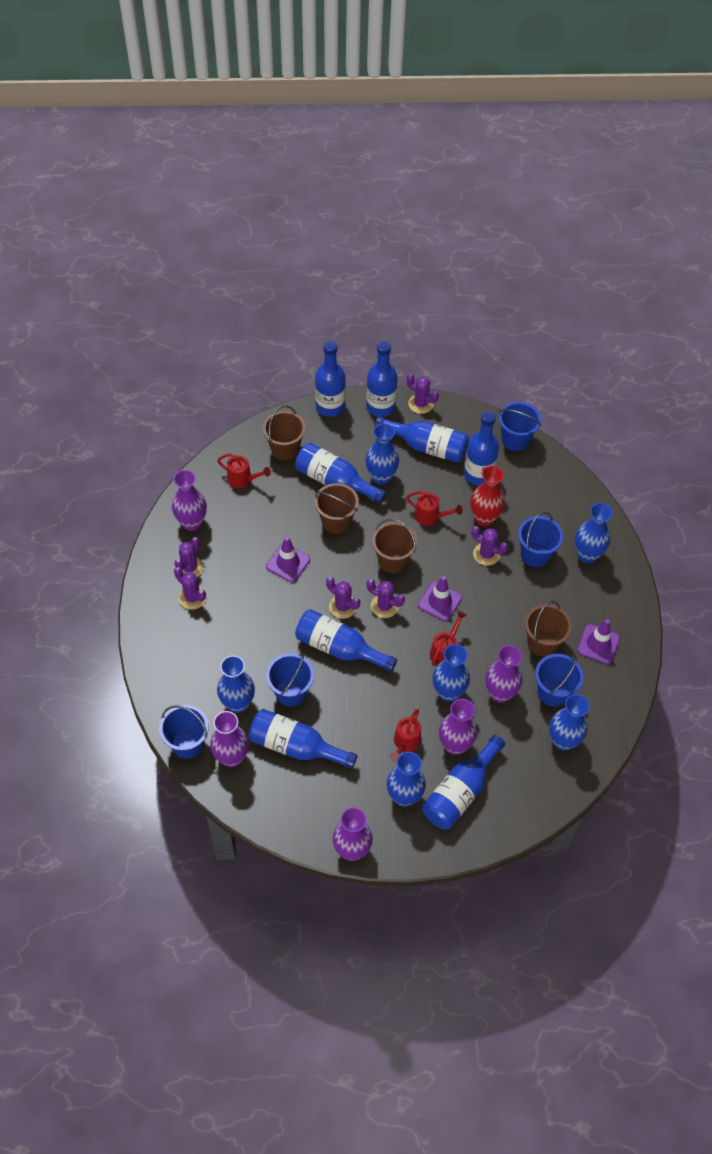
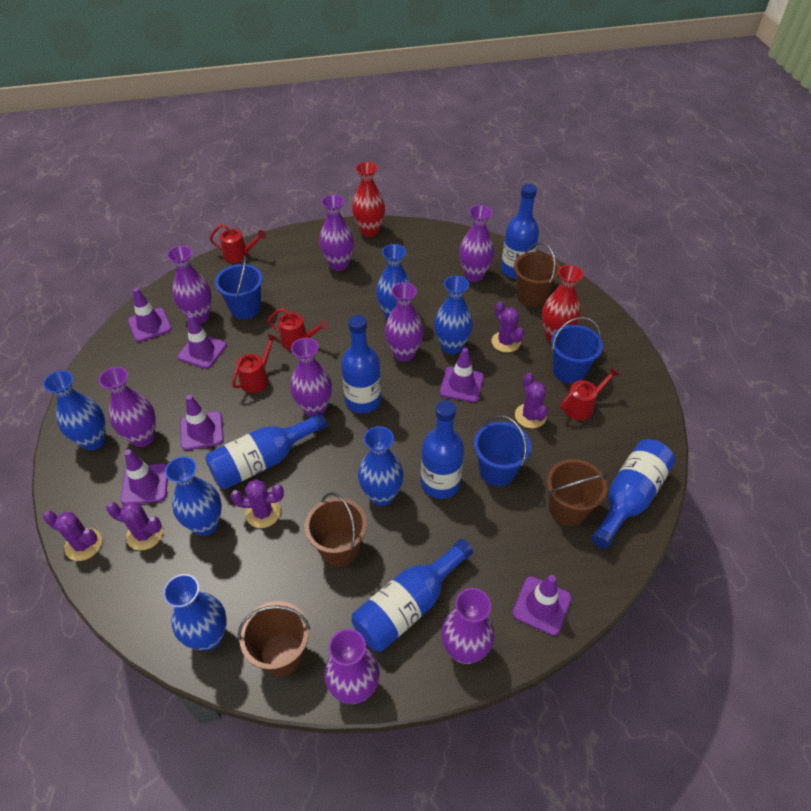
blue bottle: [249,709,357,769] [295,443,387,504] [295,609,397,672] [315,341,346,417] [366,341,398,417] [375,416,469,463] [422,735,505,829] [464,411,499,485] = 8 -> [205,412,327,489] [341,315,381,413] [352,539,473,652] [421,400,464,499] [501,184,539,279] [592,439,675,549] = 6
blue bucket: [159,705,209,759] [266,653,314,706] [499,402,541,451] [518,512,563,567] [535,654,583,707] = 5 -> [215,256,263,319] [474,415,531,486] [551,317,603,384] = 3
purple cactus: [174,567,207,610] [175,537,204,577] [326,577,360,619] [367,579,405,618] [407,374,439,414] [471,526,508,566] = 6 -> [43,511,102,561] [106,502,163,551] [230,479,284,528] [491,301,524,353] [515,372,548,429] = 5
purple traffic cone: [266,537,310,582] [418,576,462,621] [577,619,620,664] = 3 -> [121,450,168,505] [128,288,172,342] [178,314,226,369] [180,395,224,450] [440,348,484,402] [512,575,572,636] = 6
purple vase: [172,470,207,531] [210,711,249,767] [332,807,373,861] [439,699,477,755] [485,645,523,703] = 5 -> [99,367,156,447] [167,246,212,324] [290,338,332,417] [319,195,354,271] [324,629,379,704] [385,283,424,362] [441,588,495,664] [459,205,494,282] = 8
red vase: [470,466,505,526] = 1 -> [352,162,385,237] [542,265,583,342] = 2

